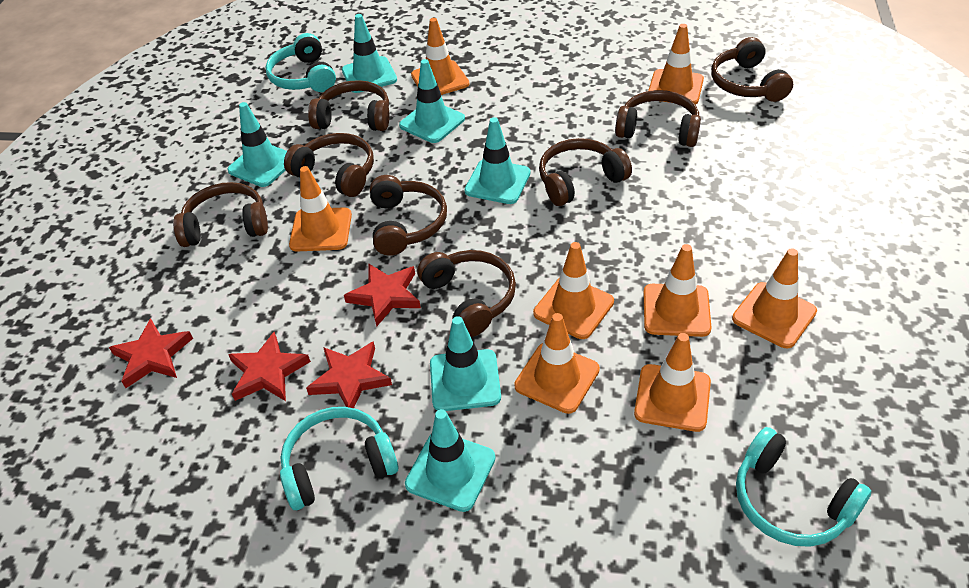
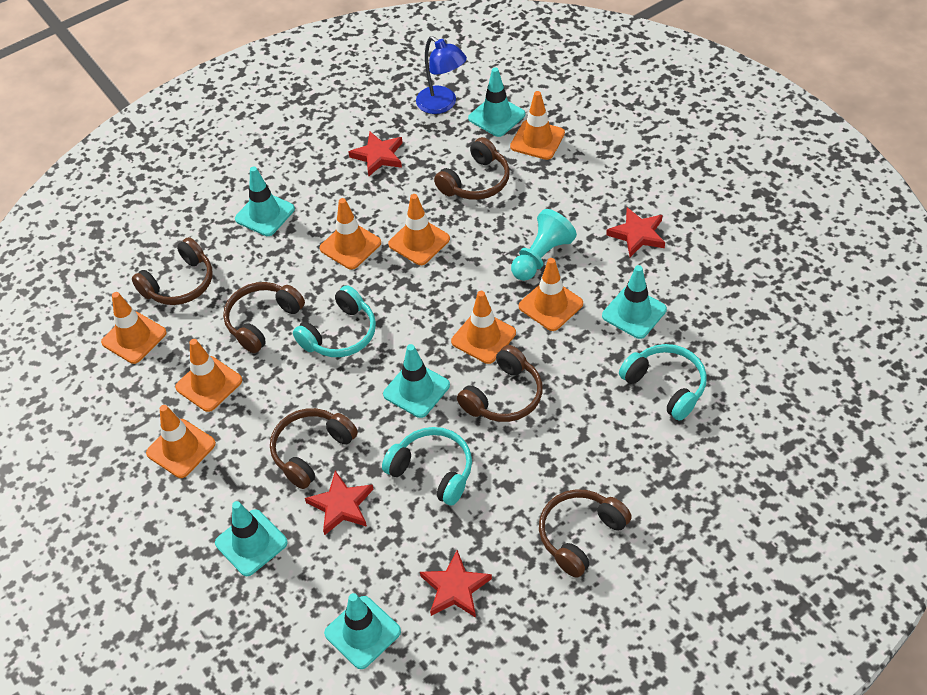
blue lamp: none = 0 -> [416,36,467,114] = 1
brown headphones: [173,182,268,247] [284,133,374,197] [308,80,389,131] [370,175,447,256] [417,250,516,337] [539,138,632,206] [615,90,701,147] [711,37,793,102] = 8 -> [132,237,213,305] [223,282,305,353] [270,408,358,489] [434,137,510,200] [457,345,543,422] [539,489,632,578] = 6
turquoise pawn: none = 0 -> [511,209,577,281] = 1

